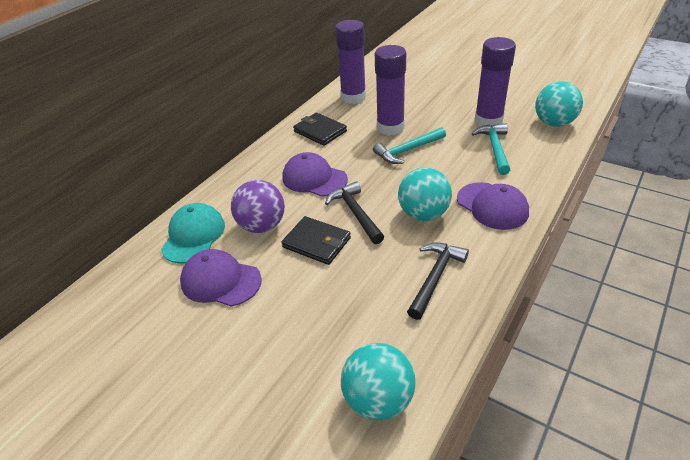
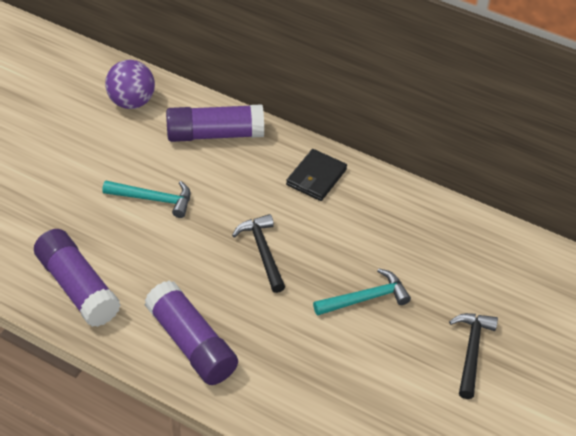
black wallet: [282,216,351,265] [293,113,347,146] = 2 -> [286,149,347,201] = 1
purple cap: [180,249,262,306] [282,152,348,197] [457,182,529,230] = 3 -> none = 0
turquoise ball: [341,343,416,420] [398,167,452,221] [535,81,583,127] = 3 -> none = 0
turquoise cap: [161,203,225,264] = 1 -> none = 0

